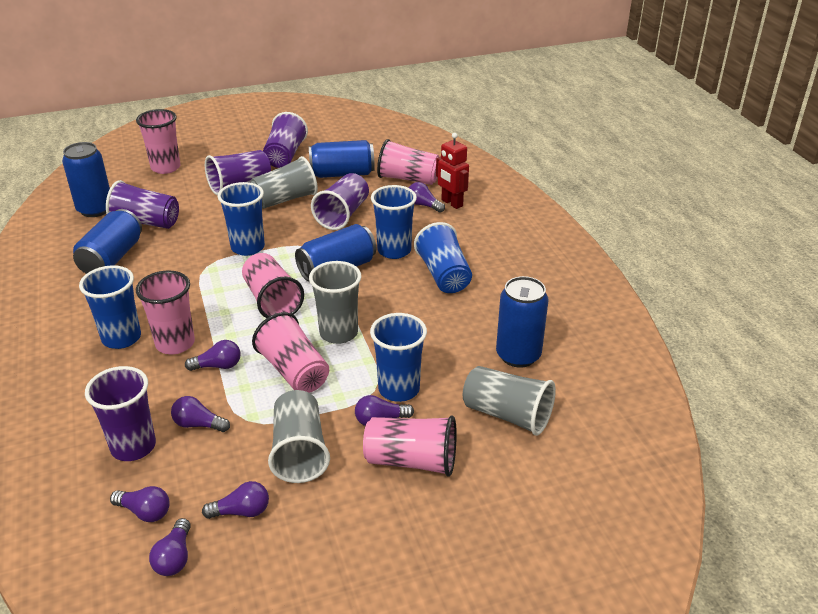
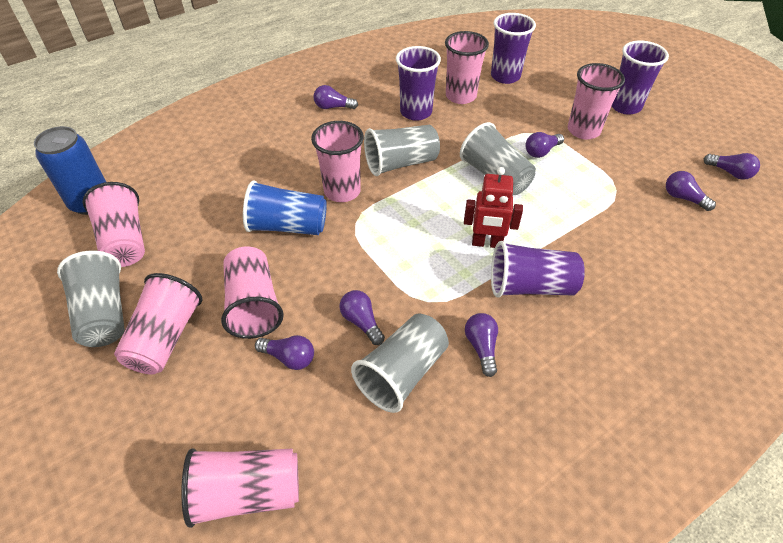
blue can: [62,142,110,217] [73,209,142,274] [295,224,376,282] [309,140,375,178] [496,276,548,368] = 5 -> [34,126,106,215] = 1
blue cup: [79,265,141,349] [218,182,265,256] [370,313,427,402] [371,185,417,259] [414,222,472,293] = 5 -> [243,180,327,235] = 1
pink cup: [136,109,181,174] [136,270,195,355] [242,253,304,318] [252,312,329,393] [363,416,457,477] [377,139,439,185] = 6 -> [83,182,145,267] [114,273,203,374] [181,448,299,528] [221,246,284,339] [311,121,364,202] [445,31,489,104] [568,63,625,139] = 7
purple cup: [85,366,156,461] [106,180,179,229] [205,150,271,195] [263,112,308,168] [311,173,369,230] = 5 -> [396,46,441,121] [491,13,536,84] [491,241,585,298] [612,41,669,115] = 4

